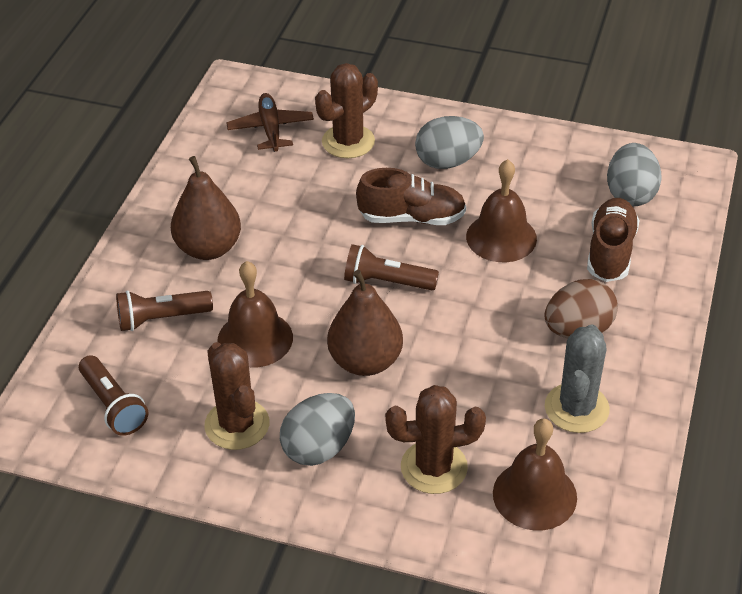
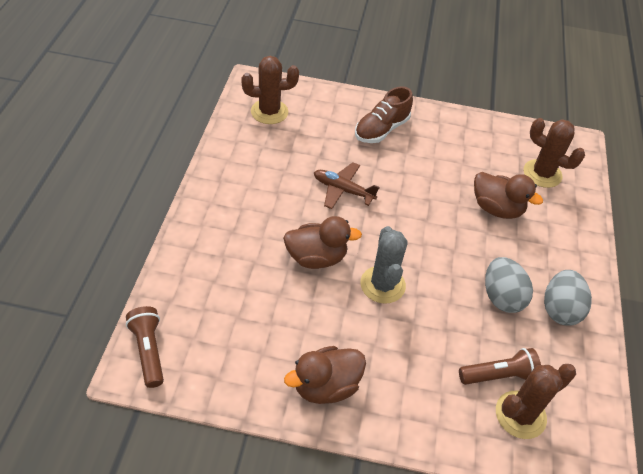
brown bell: [217,261,293,368] [466,159,537,262] [493,418,577,530] = 3 -> none = 0
brown duck: none = 0 -> [283,216,362,269] [284,346,366,404] [474,172,543,219] = 3
brown egg: [545,279,618,338] = 1 -> none = 0
brown flashlight: [79,355,148,436] [116,290,213,331] [344,244,439,290] = 3 -> [126,306,164,388] [459,348,541,385] = 2
brown pear: [171,156,241,260] [327,270,403,376] = 2 -> none = 0
brown shoe: [356,168,466,225] [587,198,640,282] = 2 -> [355,86,413,143] = 1
grey egg: [280,393,355,466] [415,116,484,169] [607,143,662,206] = 3 -> [485,257,533,313] [544,270,592,326] = 2

